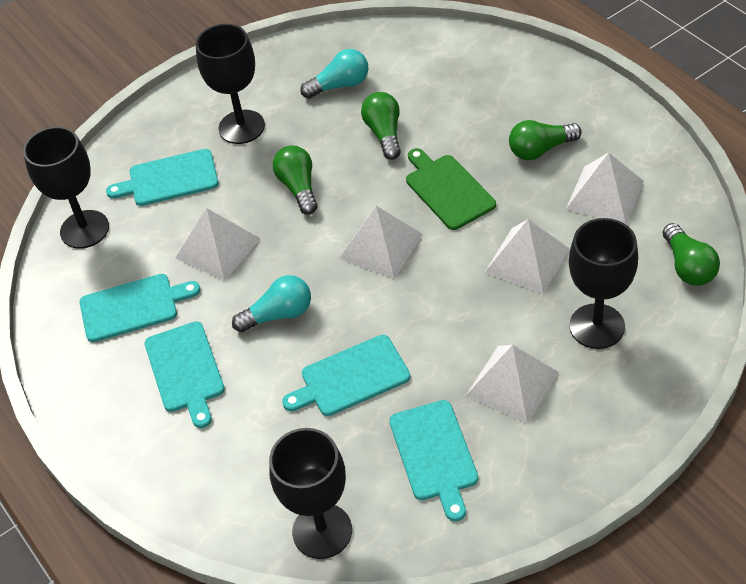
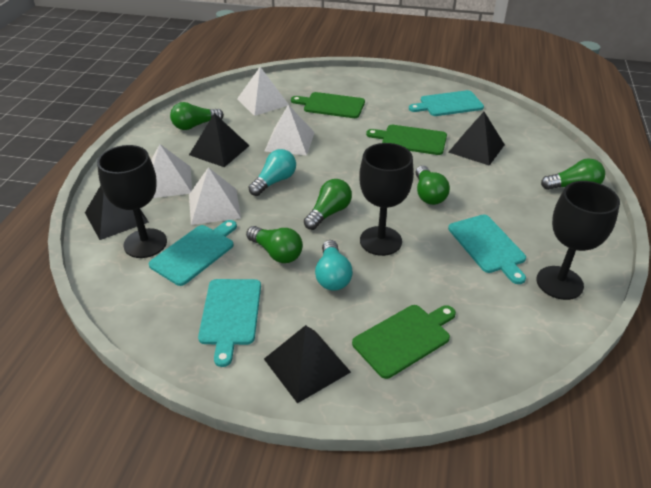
black goblet: [23,127,109,249] [196,24,265,144] [269,428,352,559] [569,218,638,349] = 4 -> [97,145,167,258] [359,143,414,256] [536,181,620,300] = 3
black pyramid: none = 0 -> [85,185,149,240] [189,113,249,167] [264,325,351,403] [448,112,505,166] = 4
green cutting board: [406,148,496,230] = 1 -> [291,92,365,118] [352,305,456,379] [366,125,447,155] = 3
green light bulb: [273,145,318,215] [361,92,401,160] [509,120,582,160] [662,223,720,285] = 4 -> [170,102,224,130] [246,226,303,263] [304,179,352,230] [415,165,450,205] [541,158,605,190] = 5
turquoise cutting board: [80,274,200,342] [106,149,219,206] [144,321,225,428] [282,335,410,416] [389,400,478,522] = 5 -> [149,220,237,286] [198,279,261,367] [409,90,484,116] [448,215,526,284] = 4
white pyramid: [176,208,261,281] [339,206,423,279] [466,345,559,424] [484,219,570,294] [565,153,644,224] = 5 -> [151,144,192,198] [189,167,241,225] [237,67,289,116] [265,105,315,155] = 4

